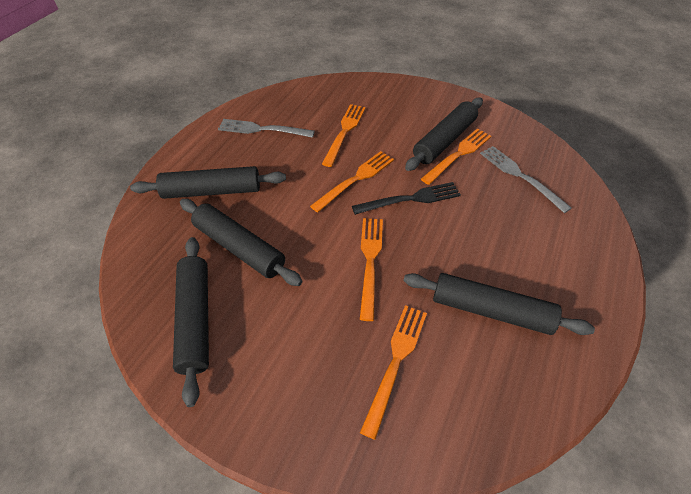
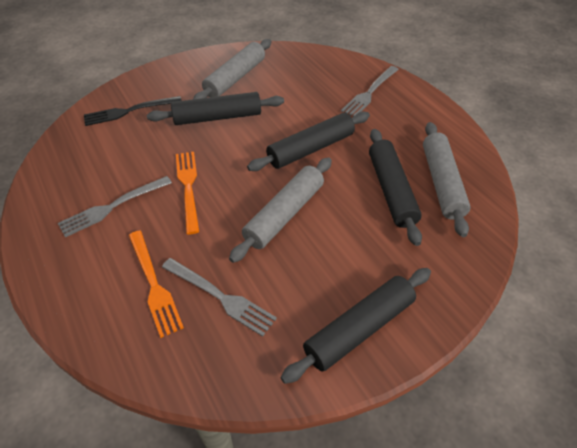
black rolling pin: [130,166,286,199] [173,237,209,407] [180,199,302,286] [403,273,595,335] [405,98,483,171] = 5 -> [147,92,284,125] [247,111,370,171] [280,268,431,384] [369,129,422,246] = 4
grey fork: [218,119,315,138] [480,146,572,213] = 2 -> [58,176,172,237] [162,258,277,337] [341,66,399,117] = 3
grey rolling pin: none = 0 -> [193,39,271,99] [229,157,332,263] [423,122,471,237] = 3
orange fork: [310,151,394,213] [322,104,366,167] [360,218,383,321] [360,305,427,440] [421,129,491,185] = 5 -> [129,231,184,338] [176,152,199,234] = 2

